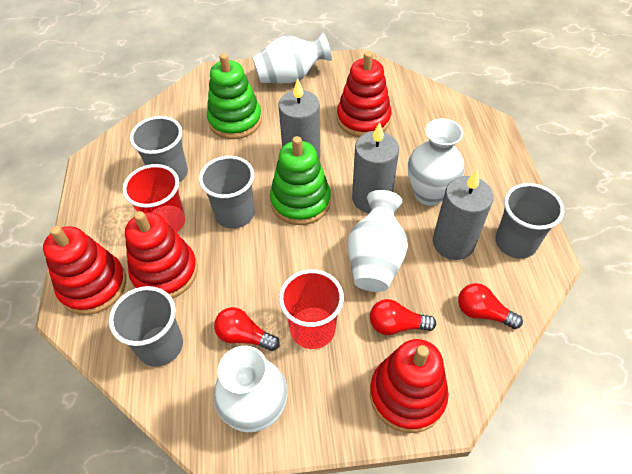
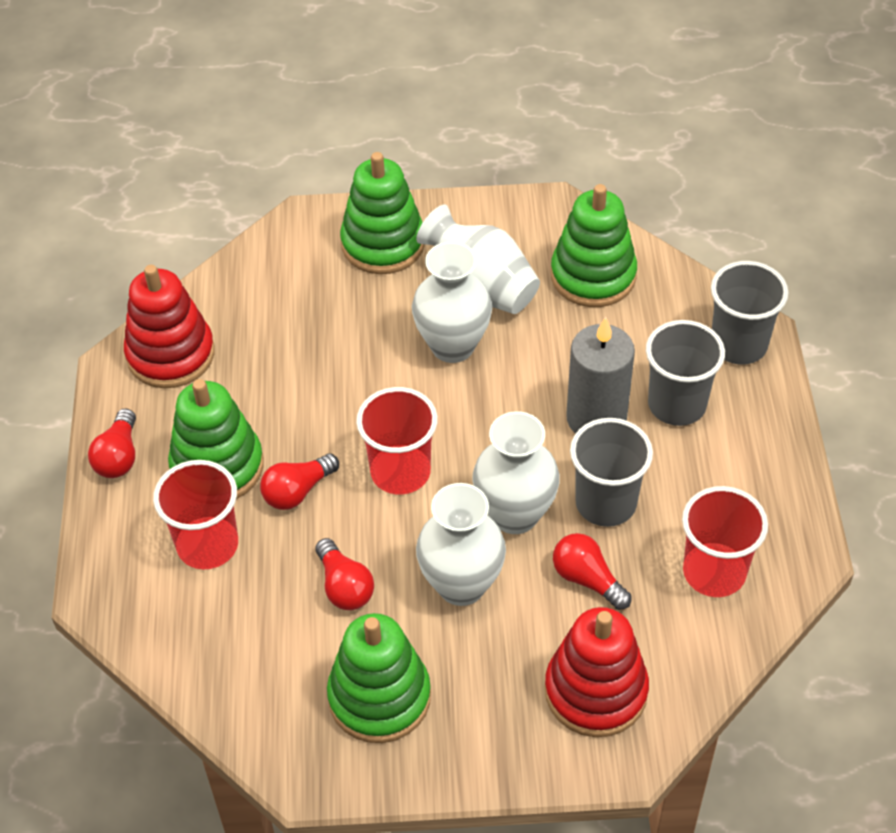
green stacking toy: [207,53,262,139] [270,136,331,225] = 2 -> [168,379,264,499] [327,613,431,743] [340,152,425,274] [551,184,637,307] = 4
grey candle: [278,78,320,160] [352,122,399,213] [433,169,494,260] = 3 -> [566,317,635,434] = 1
grey cup: [109,286,183,367] [130,116,188,182] [199,156,254,229] [495,183,564,259] = 4 -> [570,418,653,527] [646,320,725,426] [711,261,789,365] = 3
red cup: [123,164,185,233] [279,269,344,349] = 2 -> [153,460,238,569] [356,387,438,495] [682,486,768,597] = 3
red light bulb: [214,307,280,351] [370,299,436,335] [458,283,523,329] = 3 -> [88,409,136,478] [260,453,339,510] [315,538,374,610] [553,533,632,610] = 4
red stacking toy: [43,226,126,315] [125,211,198,298] [337,51,392,137] [370,339,449,433] = 4 -> [124,265,215,388] [545,607,649,737] = 2

